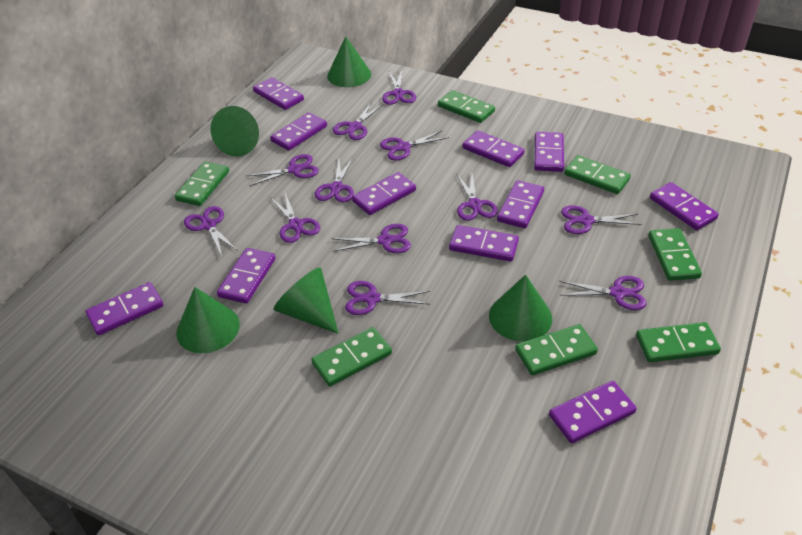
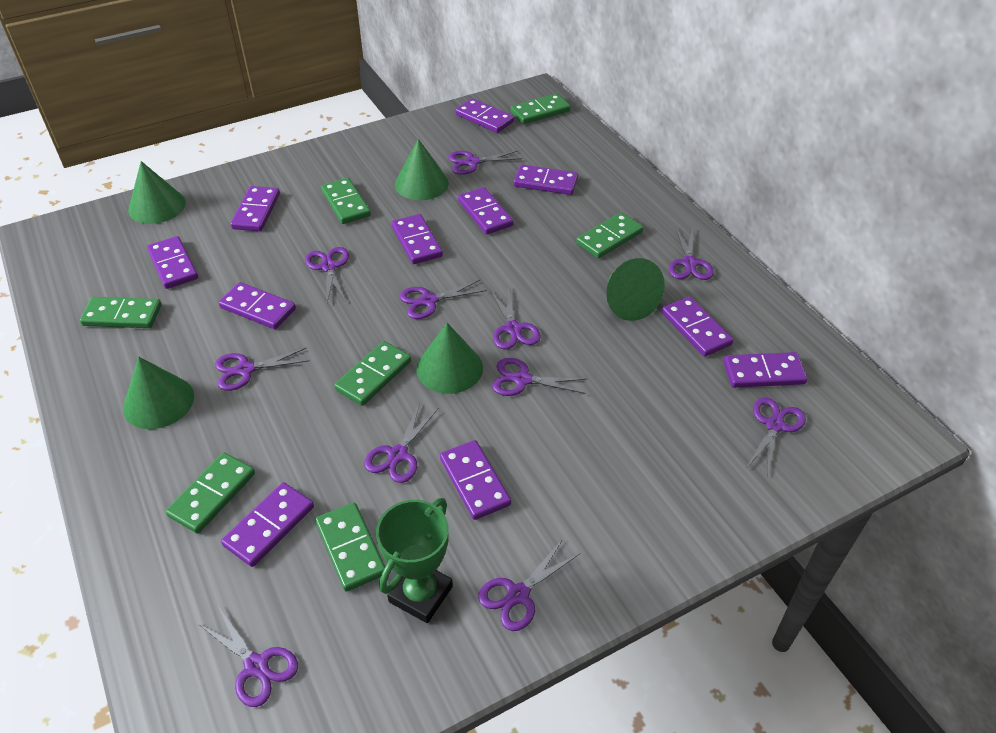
green trophy: none = 0 -> [376,498,453,623] = 1
purple scissors: [184,206,238,256] [246,154,319,186] [271,193,320,243] [315,157,354,202] [331,224,411,253] [333,103,384,140] [345,281,430,315] [380,130,449,160] [382,70,416,105] [457,174,498,221] [559,276,646,310] [561,206,642,234] = 12 -> [197,606,298,707] [215,348,310,391] [305,247,349,303] [364,403,438,483] [400,280,487,319] [448,151,522,175] [478,539,579,631] [490,288,541,350] [492,358,586,396] [669,228,714,280] [746,397,806,477] = 11

